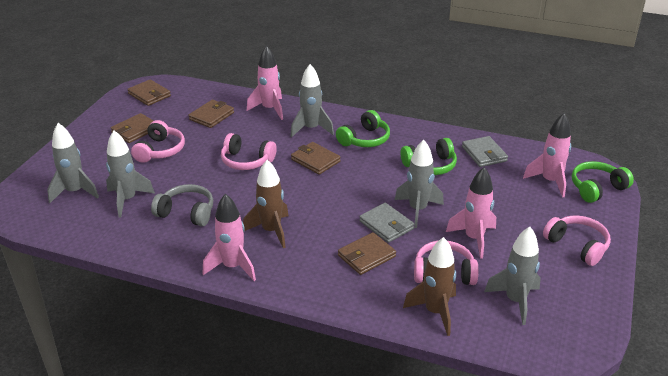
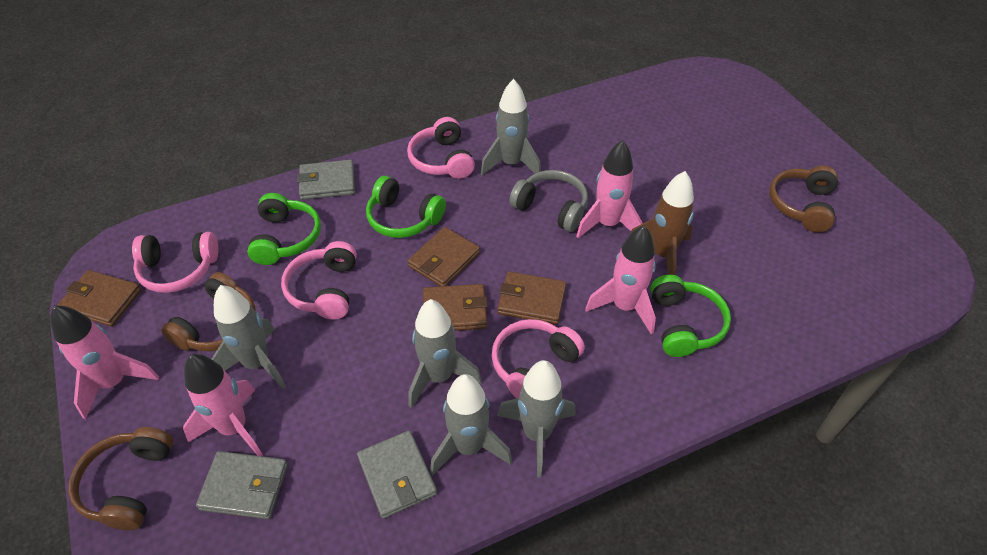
brown headphones: none = 0 -> [68,427,173,530] [161,272,256,352] [769,165,838,232] = 3
brown rocket: [243,160,289,248] [403,237,456,336] = 2 -> [630,171,694,275] = 1
brown wallet: [111,113,154,143] [127,79,171,106] [188,100,234,128] [291,142,341,175] [338,232,396,275] = 5 -> [57,270,141,326] [408,227,480,286] [423,284,488,331] [497,271,566,325] = 4
grey wallet: [359,203,414,243] [462,136,508,167] = 2 -> [196,451,288,519] [297,160,355,200] [357,430,437,519] = 3

